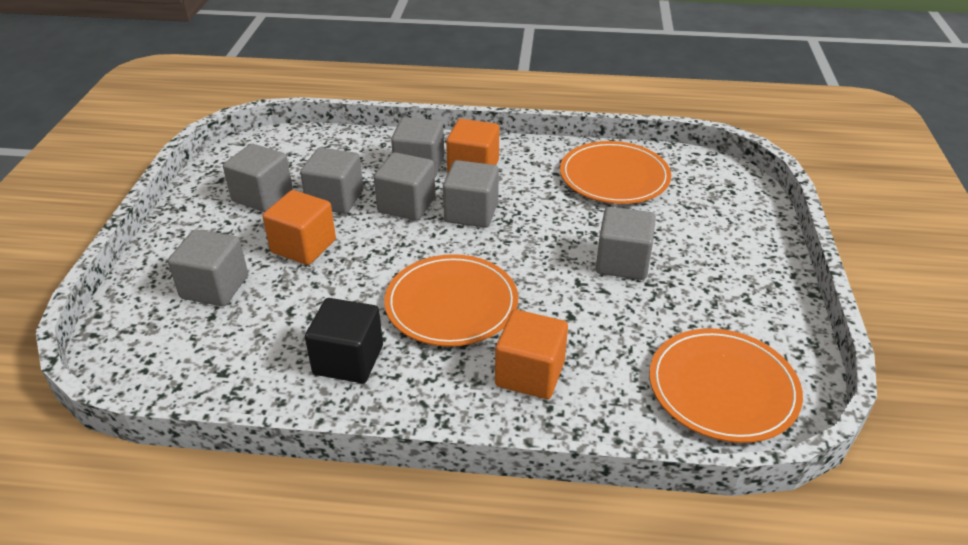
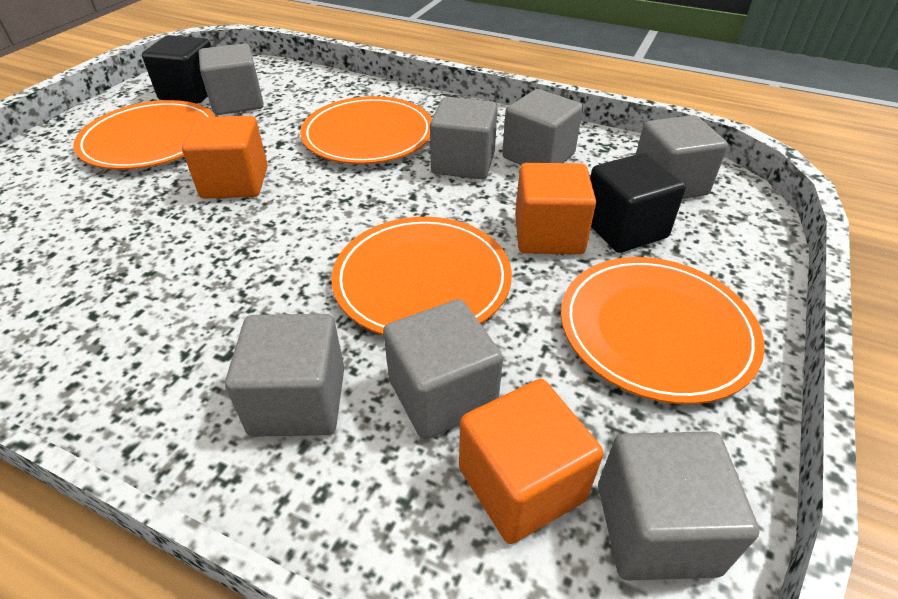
black cube: [305,298,383,383] = 1 -> [142,35,211,104] [590,153,686,253] = 2
orange plate: [384,254,518,347] [560,141,671,204] [649,328,803,443] = 3 -> [73,100,215,170] [300,96,432,164] [331,217,512,335] [561,257,765,404] = 4

